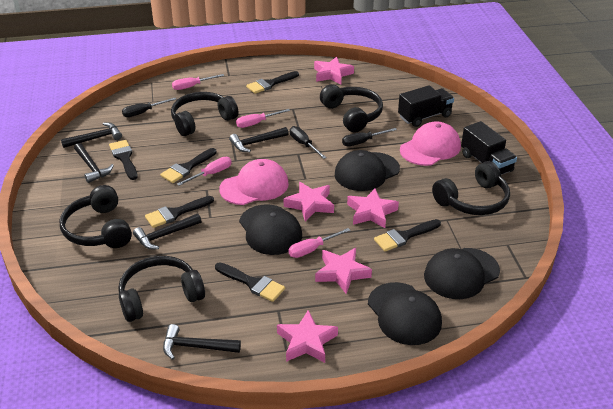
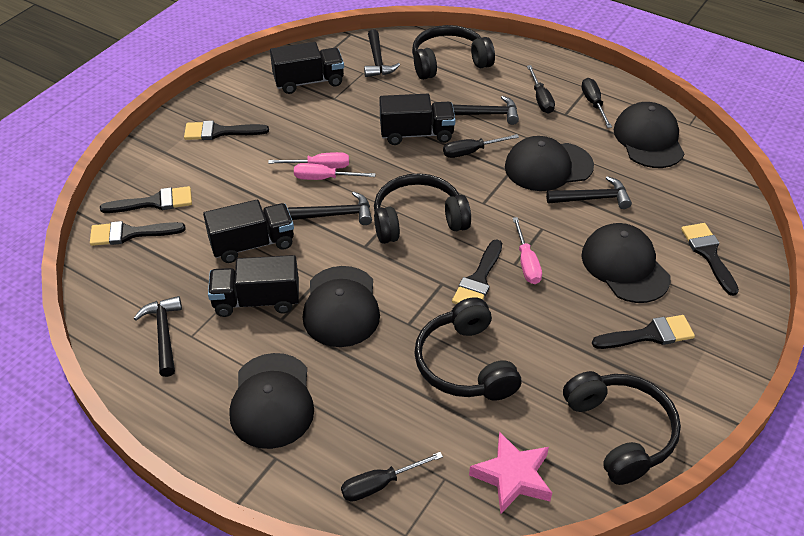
black cap: [239,204,302,255] [335,150,400,191] [368,282,442,345] [424,248,500,299] = 4 -> [230,353,314,449] [303,266,380,347] [505,136,594,191] [581,223,671,303] [614,102,685,168] = 5
black headphones: [59,185,132,248] [118,256,205,322] [171,92,238,136] [320,84,383,132] [432,161,510,215] = 5 -> [374,173,471,244] [412,25,495,80] [414,297,521,400] [563,371,681,485] = 4
black screwdriver: [122,98,176,117] [290,126,327,159] [342,128,397,146] = 3 -> [341,452,443,501] [443,134,519,158] [527,65,555,113] [581,78,612,128] = 4
black truck: [398,85,454,127] [461,121,517,175] = 2 -> [203,200,294,263] [208,255,299,317] [270,42,344,94] [379,94,455,145] = 4
pink cap: [219,159,289,205] [400,121,461,166] = 2 -> none = 0
pink screwdriver: [172,74,224,90] [177,157,231,186] [236,109,290,128] [288,228,350,258] = 4 -> [268,152,349,169] [294,163,376,180] [513,217,542,284] = 3
pink star: [277,310,338,363] [284,182,334,222] [314,57,354,84] [315,248,372,294] [347,188,399,228] = 5 -> [469,432,552,514] = 1

